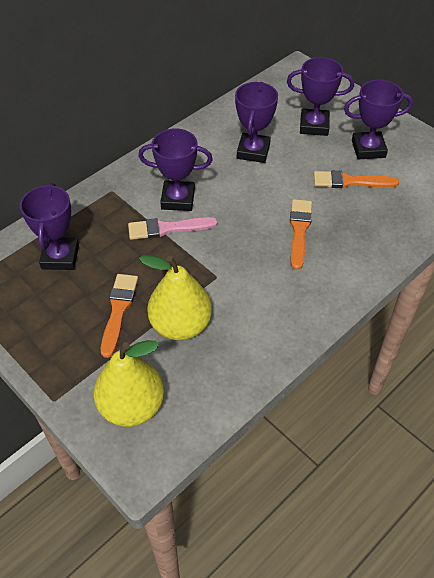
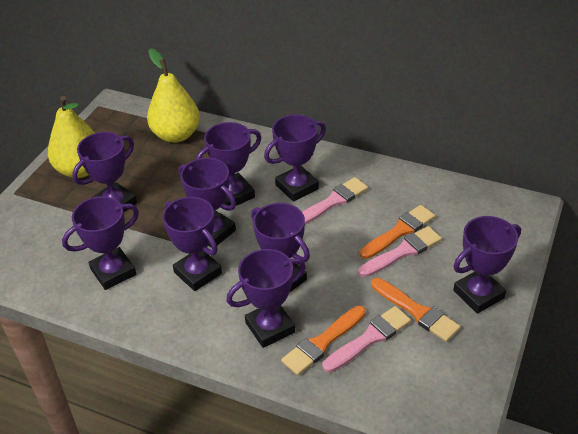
pink brush: [128,217,218,240] = 1 -> [302,177,368,225] [323,306,411,373] [358,226,442,277] = 3
purple trophy: [20,183,79,270] [138,128,213,211] [235,82,278,163] [287,57,354,136] [344,80,413,159] = 5 -> [62,196,139,290] [72,132,137,212] [163,197,222,291] [179,158,236,248] [196,122,261,206] [226,249,306,348] [251,203,310,293] [264,114,326,202] [453,216,521,313] = 9

